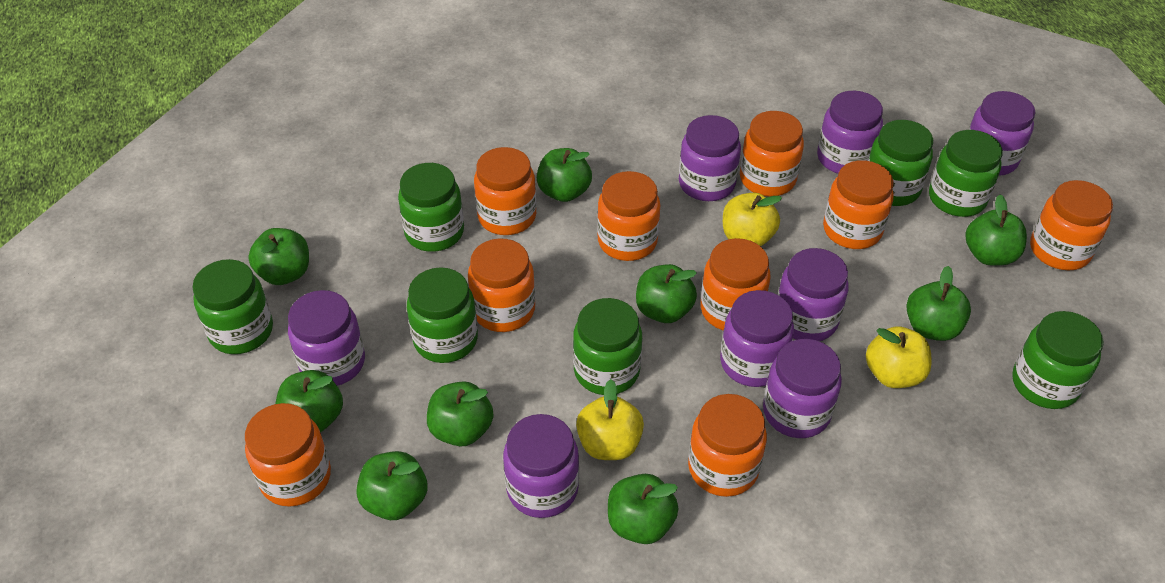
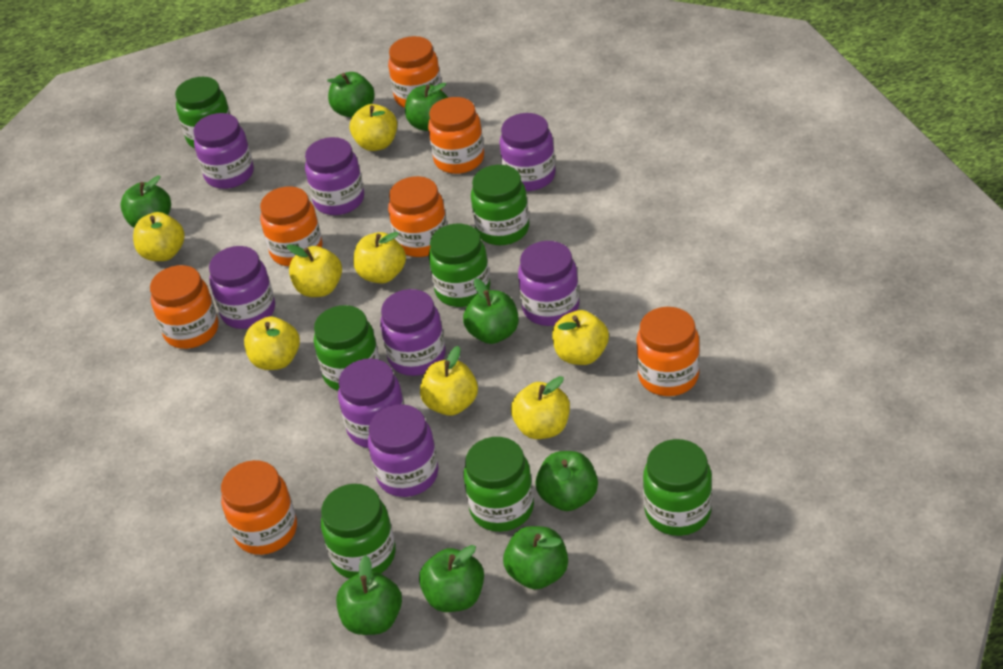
green apple: [248,228,309,285] [275,370,343,432] [356,451,427,520] [427,381,493,447] [537,148,592,202] [608,474,679,544] [636,264,697,323] [906,266,971,341] [965,194,1027,266] = 9 -> [120,175,171,228] [327,72,375,117] [336,555,402,635] [405,83,448,131] [419,545,484,612] [463,278,519,344] [503,526,568,590] [535,451,598,511] = 8
orange jar: [245,403,331,507] [468,238,535,332] [474,147,536,235] [597,171,660,261] [688,394,767,497] [700,238,771,330] [740,111,804,197] [823,160,894,249] [1030,180,1113,270] = 9 -> [150,265,218,349] [221,460,297,555] [260,186,323,266] [388,36,442,108] [388,176,447,257] [428,97,484,174] [636,307,700,396] = 7
yellow apple: [576,379,644,460] [723,193,782,246] [866,326,932,388] = 3 -> [133,212,185,261] [244,316,300,370] [287,244,342,297] [350,104,397,151] [353,232,406,283] [420,346,478,416] [511,376,570,439] [552,310,609,365] = 8

